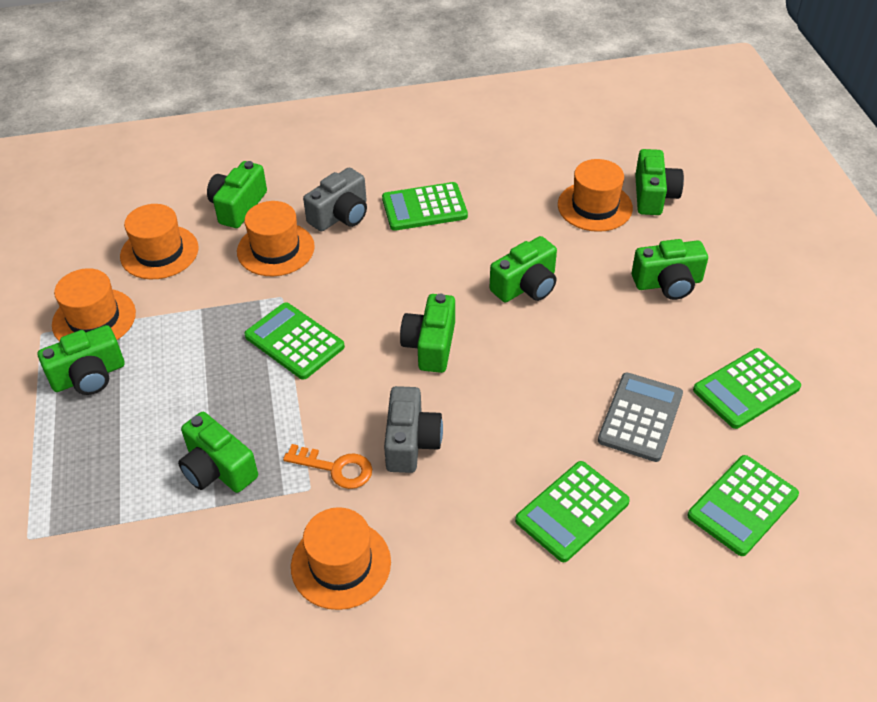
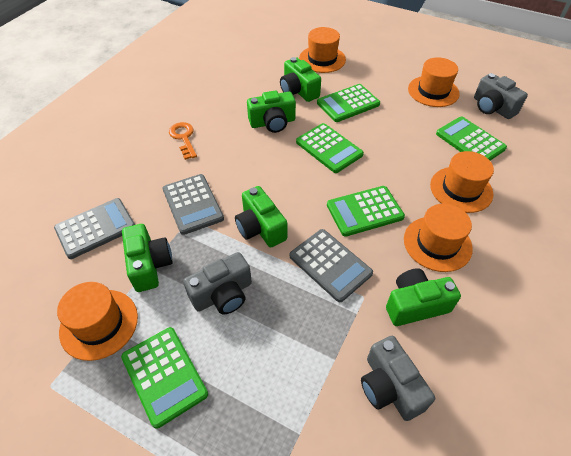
green camera: [38,325,125,395] [178,412,258,493] [207,161,267,228] [400,294,455,373] [490,236,557,302] [632,239,708,300] [635,149,684,215] = 7 -> [122,224,173,292] [235,186,287,248] [247,90,296,133] [280,57,321,102] [386,268,461,326] = 5
grey calculator: [598,373,683,462] = 1 -> [54,198,135,259] [162,174,224,235] [290,229,373,302] = 3
grey camera: [303,168,367,232] [384,386,443,473] = 2 -> [183,252,252,315] [361,336,435,421] [474,73,528,119] = 3

